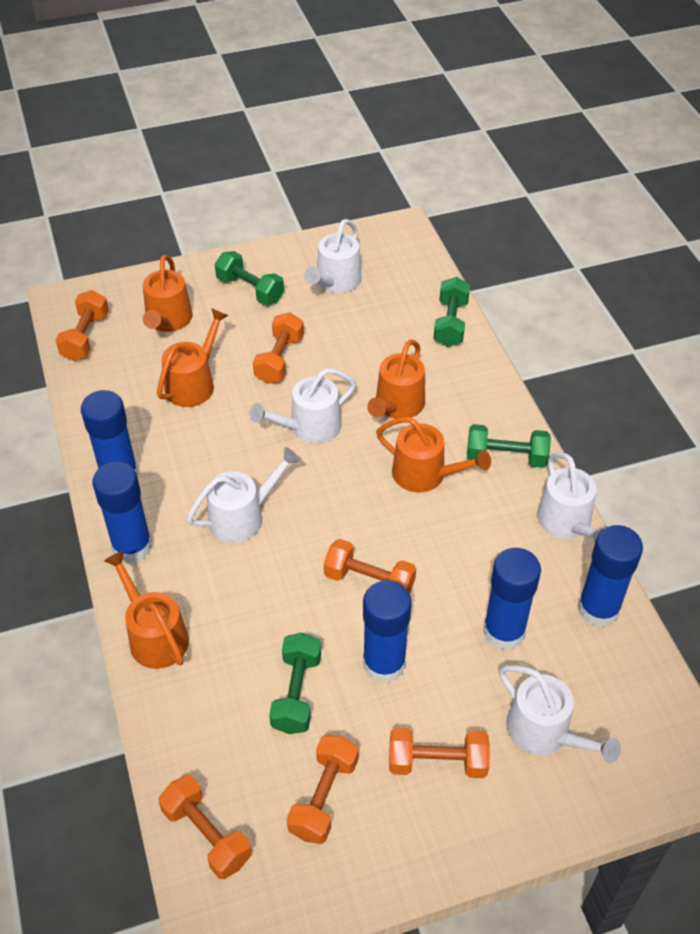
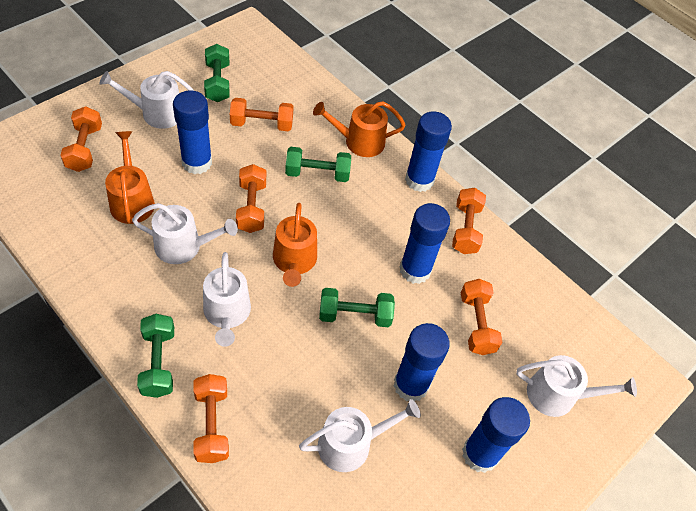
orange watering can: [104,550,189,669] [143,255,193,332] [157,309,229,407] [367,340,425,419] [376,417,491,493] = 5 -> [105,131,155,224] [273,203,317,287] [313,101,406,157] = 3

